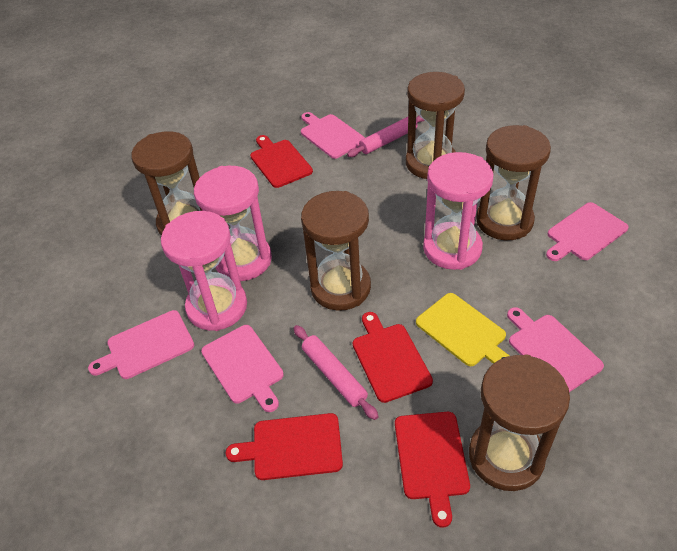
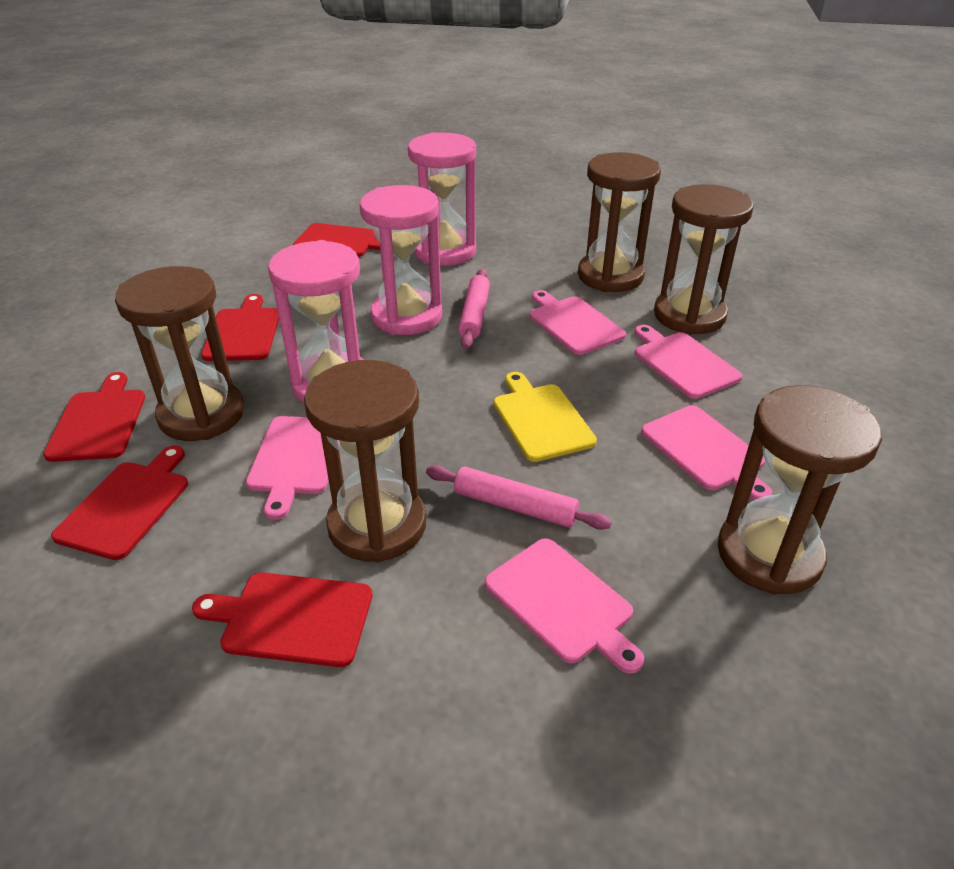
red cutting board: [226,413,343,480] [250,135,313,188] [353,312,433,403] [395,412,470,528] = 4 -> [43,372,145,462] [51,445,188,560] [192,572,372,667] [201,294,279,361] [293,223,380,257] = 5

